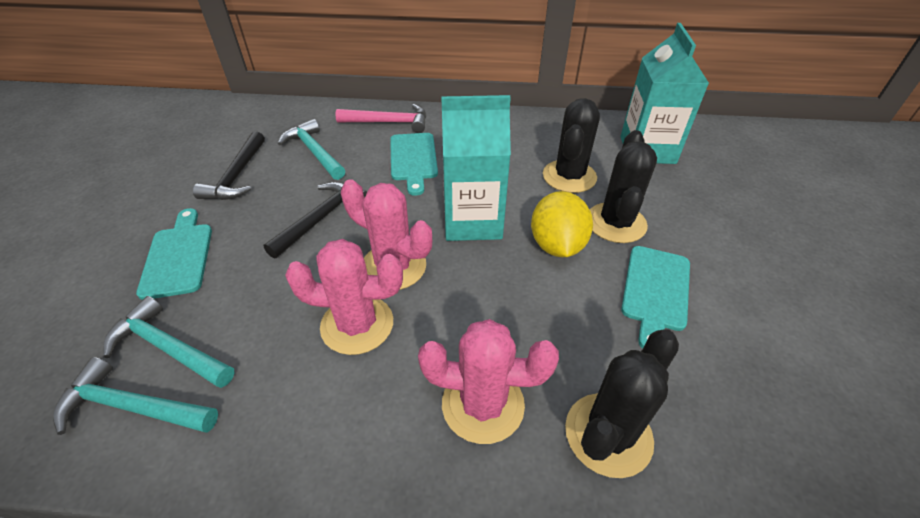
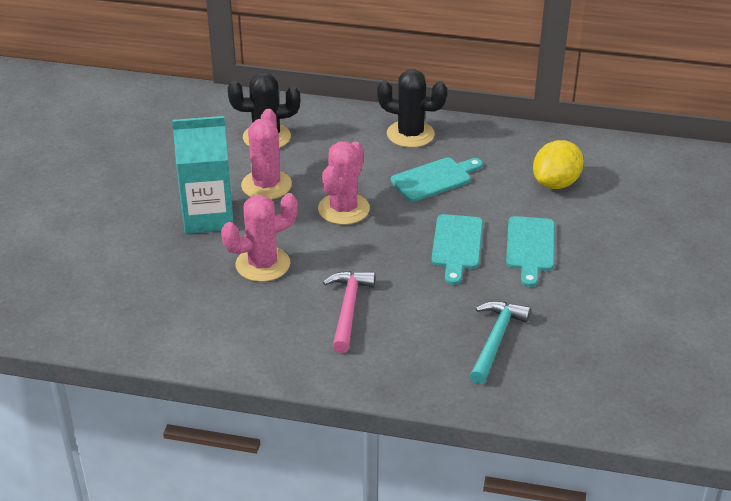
black cactus: [543,98,600,193] [565,329,679,478] [590,130,657,243] = 3 -> [228,72,300,148] [377,69,447,148] = 2
black hammer: [193,131,265,200] [263,181,367,259] = 2 -> none = 0
turquoise carton: [441,95,511,241] [621,23,709,164] = 2 -> [172,116,234,234] = 1
turquoise hammer: [53,357,218,435] [103,296,235,388] [278,119,345,180] = 3 -> [470,301,531,384] = 1

